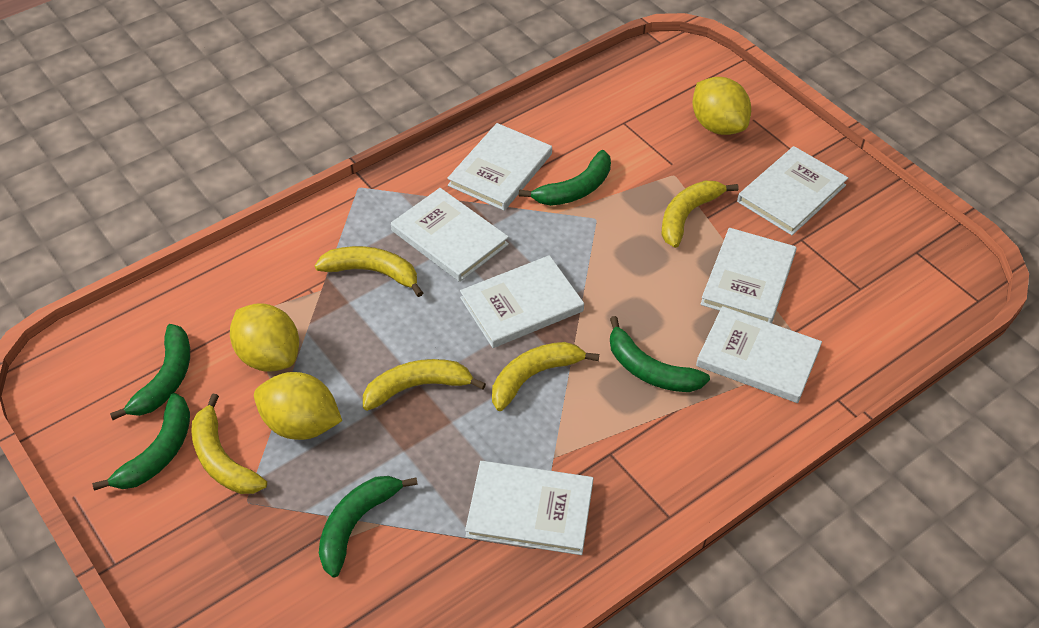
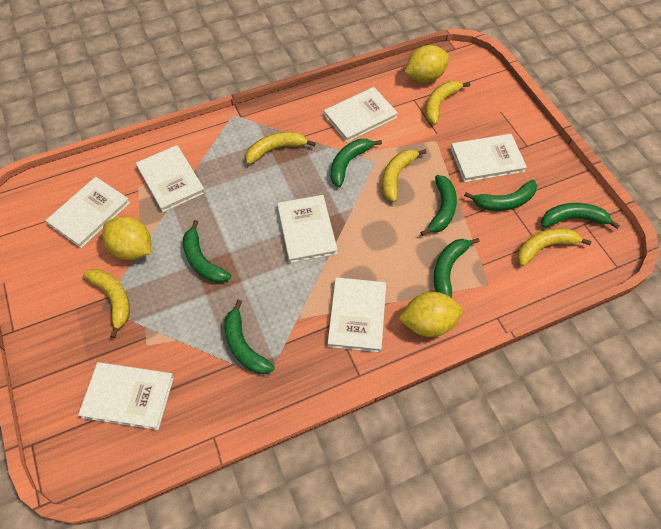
green banana: [92,393,190,490] [110,324,190,420] [319,476,418,577] [519,150,611,206] [610,316,710,392] = 5 -> [183,220,231,283] [224,300,275,374] [331,139,382,187] [420,175,457,236] [434,238,480,298] [464,180,537,211] [541,203,620,229] = 7

